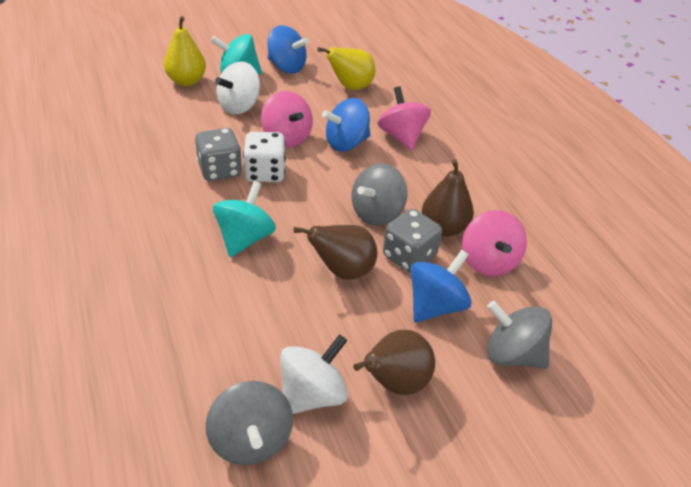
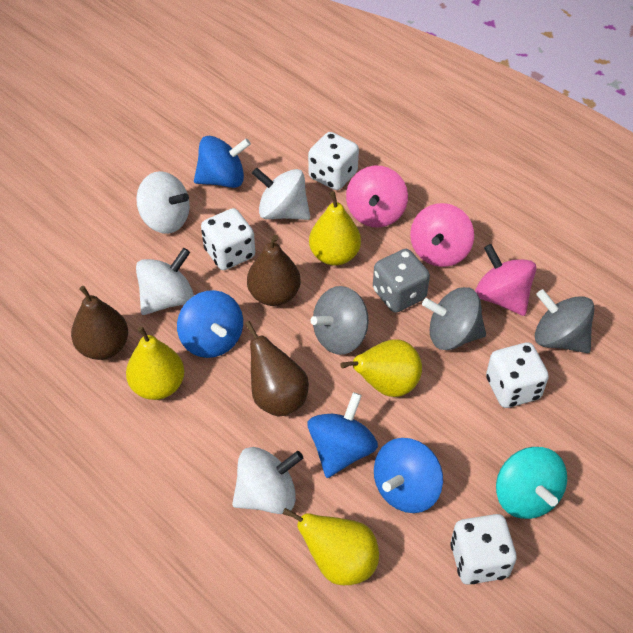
blue spinning top: [267,25,309,74] [322,98,370,152] [411,250,472,323] = 3 -> [177,290,243,358] [194,136,251,188] [308,392,378,478] [374,438,443,513] = 4
grey dice: [195,128,242,181] [383,209,442,273] = 2 -> [373,249,430,313] = 1
turquoise spinning top: [210,34,262,75] [213,181,276,257] = 2 -> [496,447,567,519] = 1
white dice: [243,132,286,182] = 1 -> [201,208,255,270] [308,132,359,190] [450,514,517,585] [486,343,549,408] = 4
white spinning top: [215,62,260,115] [280,334,348,414] = 2 -> [136,171,190,234] [136,248,194,315] [232,447,303,514] [252,167,310,220] = 4
yellow pear: [164,16,206,86] [317,47,376,90] = 2 -> [126,326,184,400] [283,508,379,585] [309,191,361,266] [340,339,422,397] = 4

